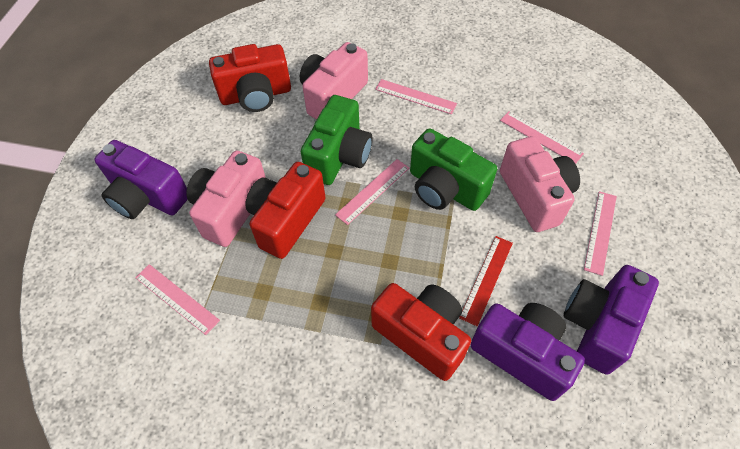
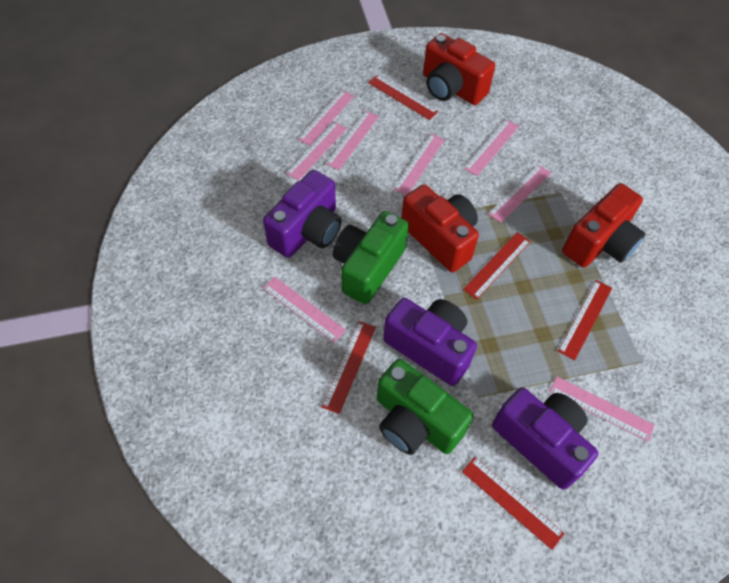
pink camera: [186,150,266,247] [300,42,368,119] [500,136,580,232] = 3 -> none = 0
pink ruler: [135,264,220,335] [335,159,409,225] [375,79,457,114] [500,111,584,164] [584,191,617,276] = 5 -> [263,277,346,343] [286,122,347,181] [298,90,354,146] [326,111,379,170] [393,134,445,195] [464,119,519,176] [488,165,551,223] [549,376,654,441] = 8
red ruler: [459,236,513,326] = 1 -> [322,321,376,414] [368,75,438,120] [462,457,564,550] [463,232,531,300] [558,280,612,360] = 5

